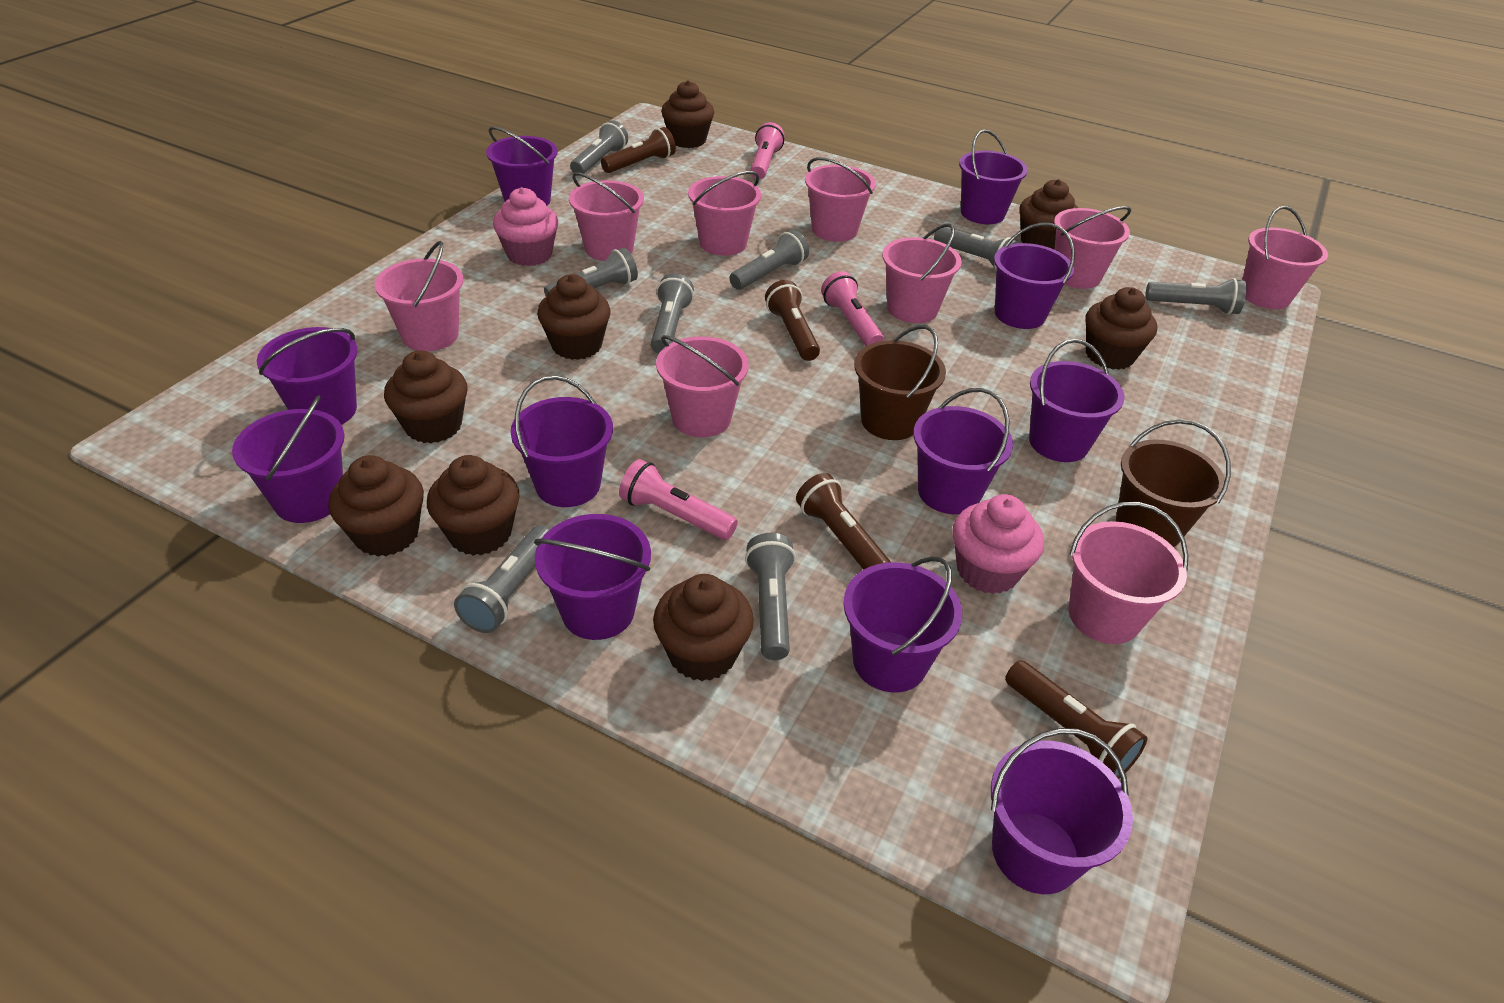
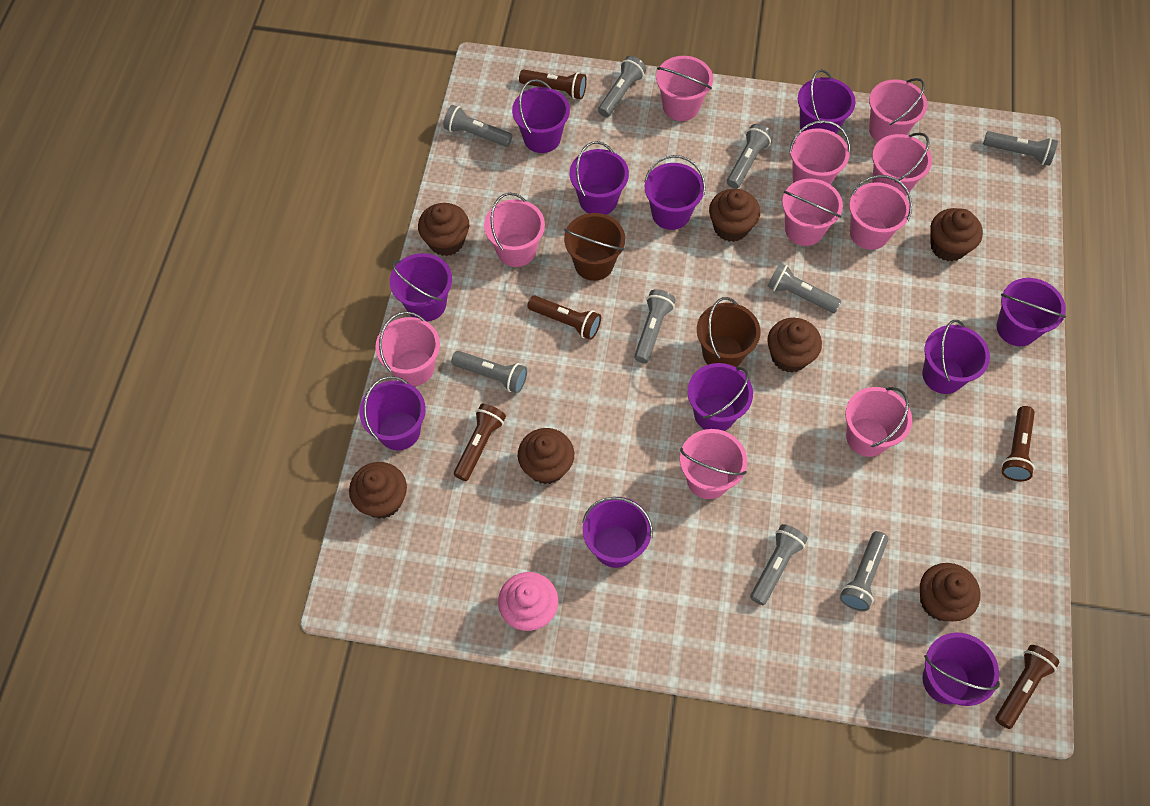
brown cupcake: [328,455,424,557] [384,350,468,443] [427,455,520,556] [537,274,611,360] [653,574,754,681] [661,80,714,148] [1019,179,1078,250] [1085,287,1157,370] = 8 -> [349,462,407,519] [418,203,469,256] [518,428,574,484] [709,189,760,242] [767,318,822,373] [920,563,980,621] [930,208,983,262] = 7
brown flashlight: [601,127,676,173] [765,280,820,361] [796,473,891,570] [1005,660,1147,779] = 4 -> [454,404,506,481] [519,69,587,99] [527,295,601,340] [995,645,1059,729] [1001,406,1035,481] = 5
grey flashlight: [454,525,550,633] [544,248,638,296] [570,120,628,173] [651,273,694,354] [729,230,809,290] [745,533,796,660] [934,227,1019,270] [1145,278,1246,315] = 8 -> [443,105,512,147] [451,351,527,393] [598,56,646,117] [634,289,676,363] [727,124,773,189] [750,524,808,605] [767,263,842,313] [840,531,888,611] [983,131,1058,166] = 9
pink bucket: [375,241,463,351] [569,172,644,261] [656,335,749,437] [688,171,761,256] [805,157,876,242] [882,223,962,323] [1054,206,1131,289] [1069,502,1188,644] [1242,206,1328,309] = 9 -> [375,311,440,386] [484,193,545,267] [656,56,713,121] [680,429,747,499] [782,179,843,246] [789,120,850,185] [845,387,912,457] [849,175,912,250] [869,78,927,142] [872,133,932,196] = 10
pink cupcake: [493,187,559,266] [953,494,1044,594] = 2 -> [498,572,558,631] = 1
pink flashlight: [619,459,738,540] [750,122,784,180] [821,271,884,346] = 3 -> none = 0

